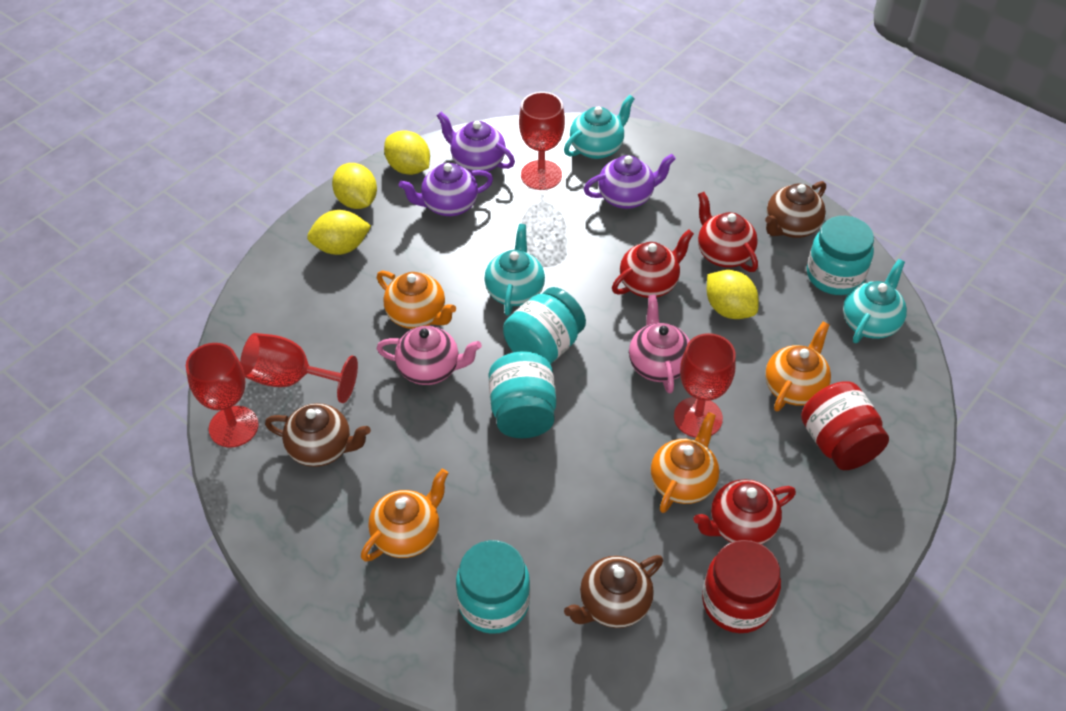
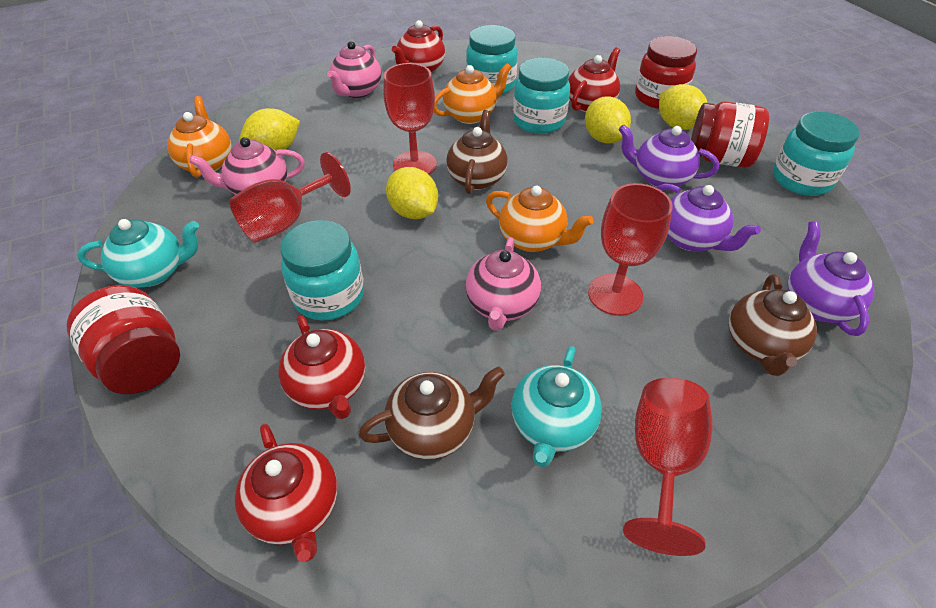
orange teapot: [361,469,448,562] [377,271,456,329] [651,412,719,513] [765,322,831,411] = 4 -> [167,96,232,178] [434,63,512,124] [486,186,594,252] = 3
pink teapot: [376,326,482,385] [629,294,690,393] = 2 -> [189,137,305,195] [327,41,382,98] [465,237,541,331] = 3
red jar: [702,540,781,633] [801,381,889,470] = 2 -> [67,285,180,394] [635,36,697,109] [691,101,769,168] = 3
red teapot: [612,229,694,298] [693,479,796,544] [698,192,758,272] = 3 -> [235,424,337,562] [278,315,365,419] [392,20,445,73] [568,48,620,112] = 4
turquoise teapot: [484,224,545,316] [564,95,635,159] [843,259,907,343] = 3 -> [77,219,199,287] [511,346,602,467] = 2

